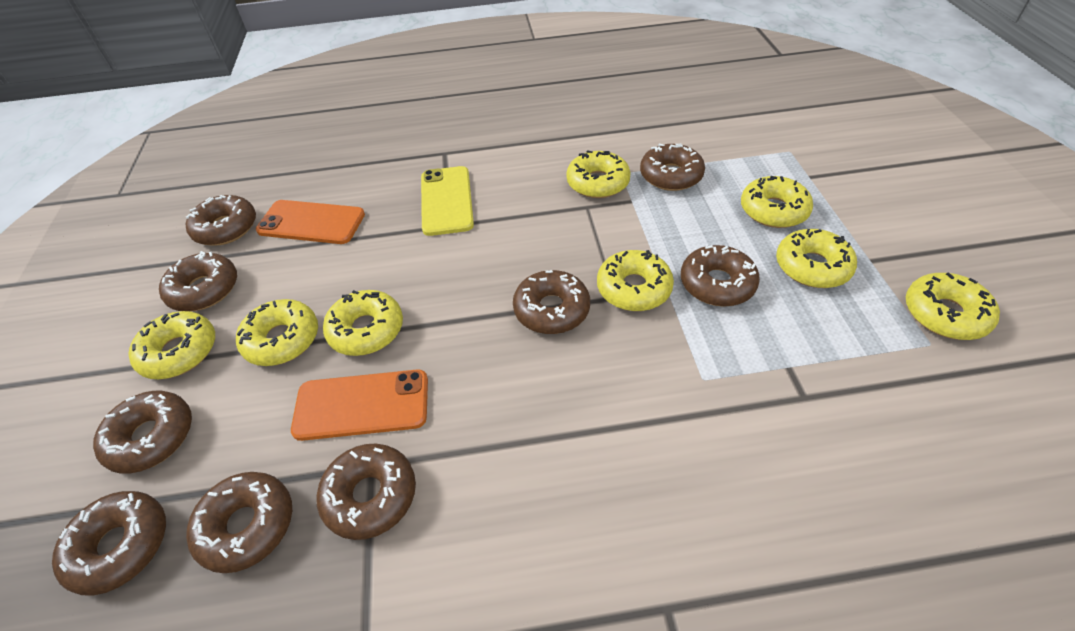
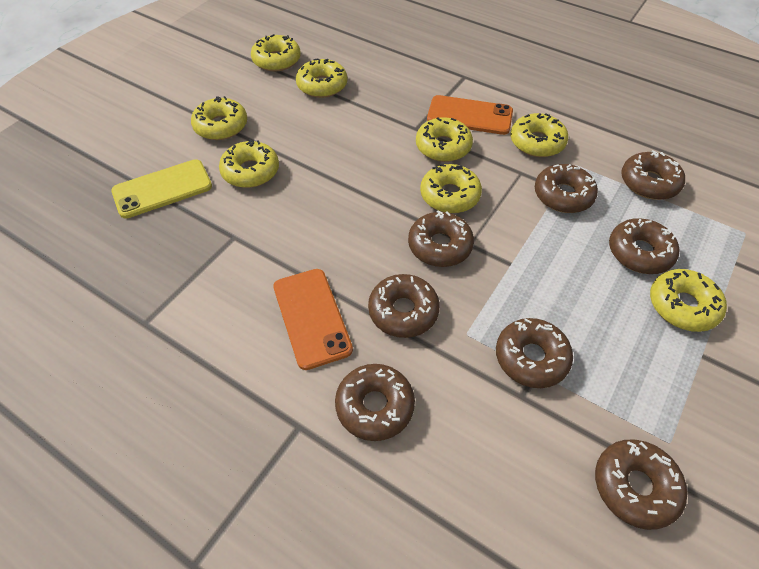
brown donut: [52,491,166,596] [93,391,192,474] [159,251,237,311] [185,195,256,246] [186,472,292,573] [316,443,416,540] [513,270,590,334] [640,144,705,191] [681,245,760,307] = 9 -> [335,364,415,441] [368,274,440,338] [408,210,474,267] [496,318,573,388] [535,164,598,213] [595,440,687,530] [609,218,679,274] [621,150,685,200] = 8

